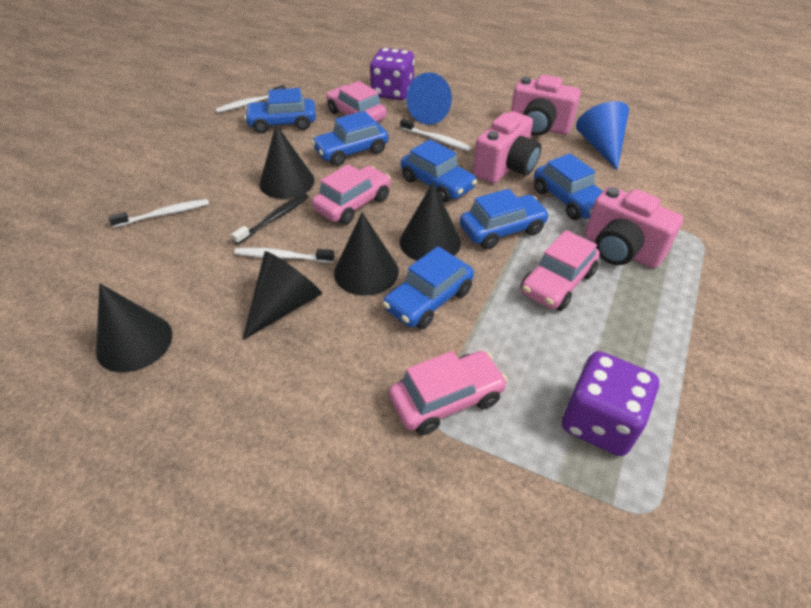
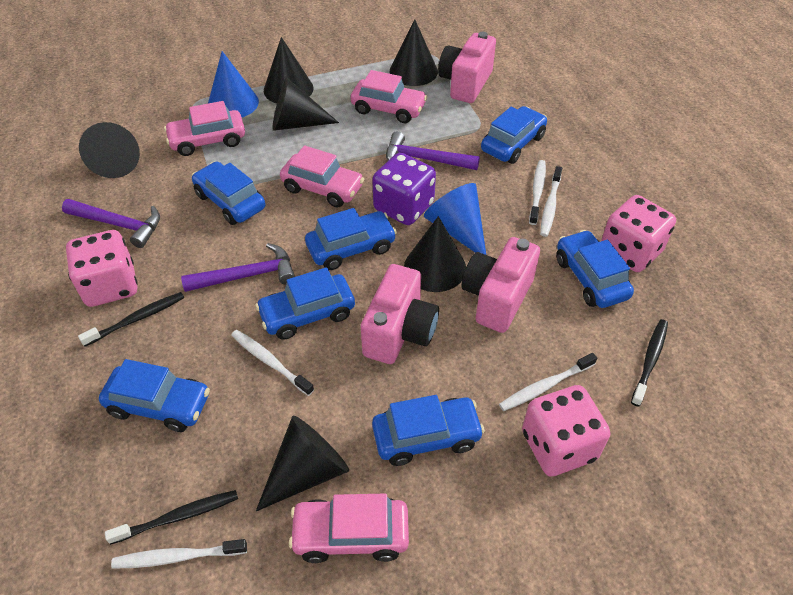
black cone: [96,284,172,372] [242,251,322,340] [259,124,315,199] [334,212,399,296] [400,183,461,261] = 5 -> [79,122,140,178] [256,416,349,511] [264,37,313,103] [272,78,339,131] [390,20,438,86] [404,216,466,292] = 6
black toothbrush: [231,193,309,245] = 1 -> [78,292,184,347] [105,490,238,545] [631,319,668,407] = 3
blue car: [244,88,316,133] [311,111,388,166] [383,246,474,329] [401,139,477,202] [460,189,550,249] [534,153,603,220] = 6 -> [99,359,210,432] [191,161,265,225] [255,267,355,340] [305,208,397,270] [372,395,485,466] [481,106,547,164] [556,230,634,308] = 7
pink dice: none = 0 -> [66,230,138,307] [522,385,610,477] [601,195,676,272] = 3
purple dice: [370,48,415,100] [562,351,659,456] = 2 -> [372,153,436,225] = 1
purple hammer: none = 0 -> [62,199,160,248] [181,243,295,292] [386,131,480,170] = 3
white toothbrush: [108,199,209,228] [215,85,286,113] [234,248,335,263] [400,119,472,151] = 4 -> [111,539,247,569] [231,330,314,396] [499,353,597,411] [529,160,546,225] [540,166,562,237] = 5

